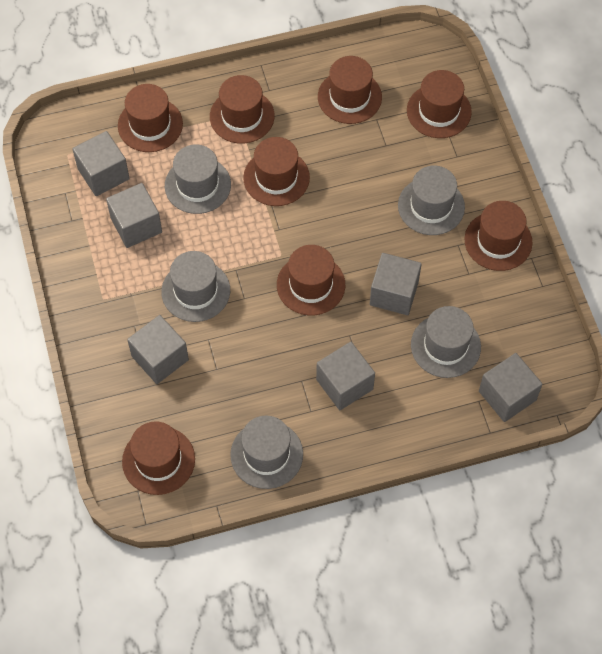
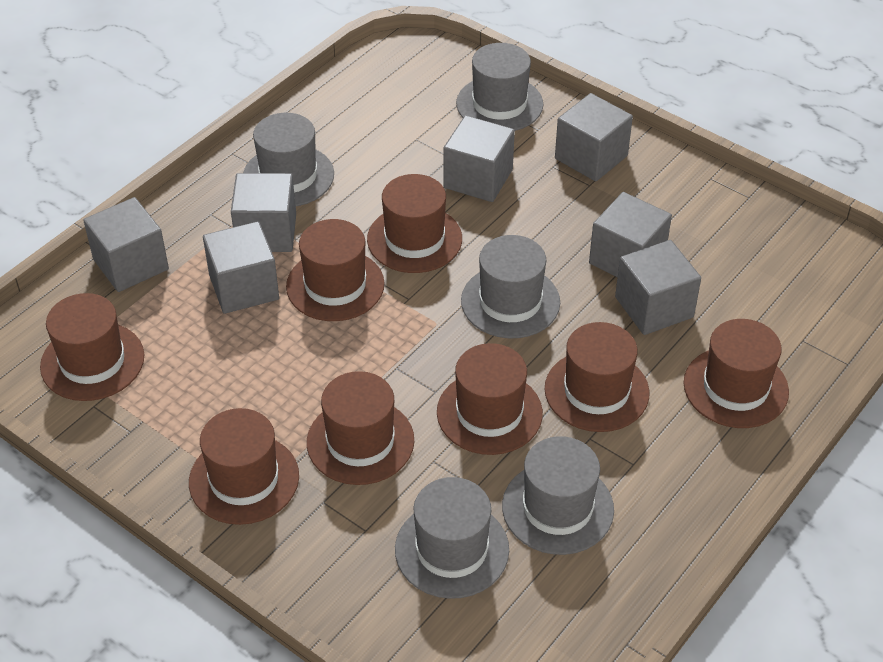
grey cube: [72,131,130,196] [106,183,162,248] [127,315,189,384] [316,342,375,410] [370,253,422,315] [479,353,543,422] = 6 -> [83,197,169,292] [203,221,279,314] [231,173,296,252] [443,115,515,202] [555,93,633,181] [589,192,672,277] [615,240,701,335] = 7

